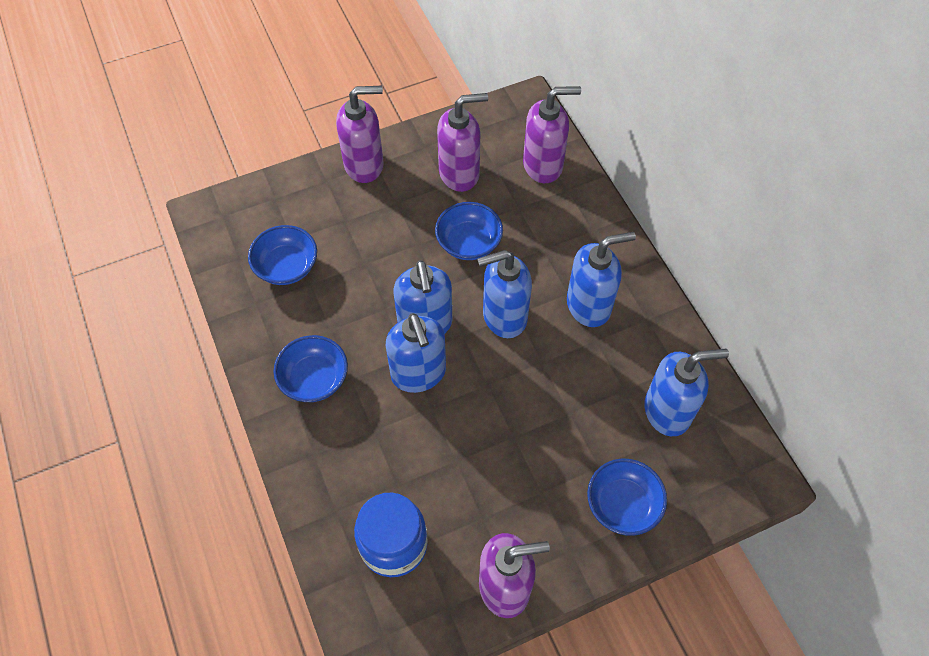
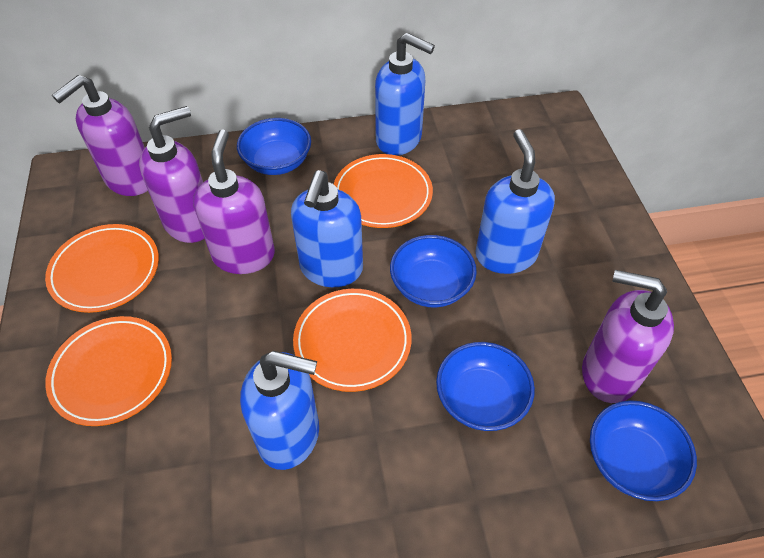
blue jar: [354,493,428,577] = 1 -> none = 0
blue soap dispenser: [385,313,446,393] [393,260,452,334] [477,250,532,338] [567,232,636,327] [644,349,729,436] = 5 -> [240,351,319,470] [291,170,363,287] [375,33,435,156] [475,129,555,274] = 4
orange plate: none = 0 -> [45,224,159,313] [45,316,172,426] [293,289,412,392] [334,154,433,228] = 4

